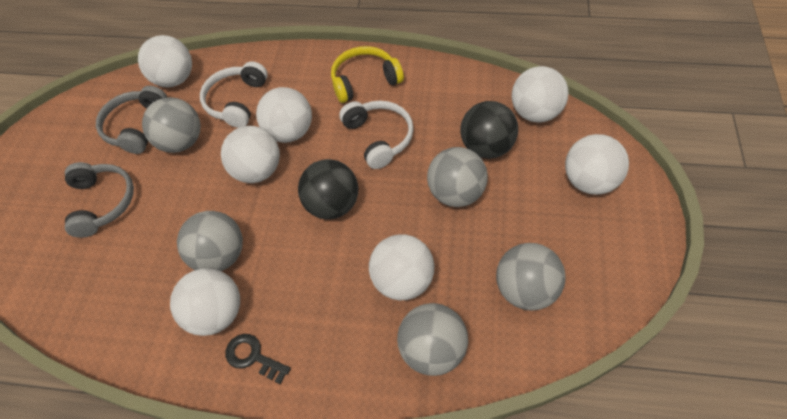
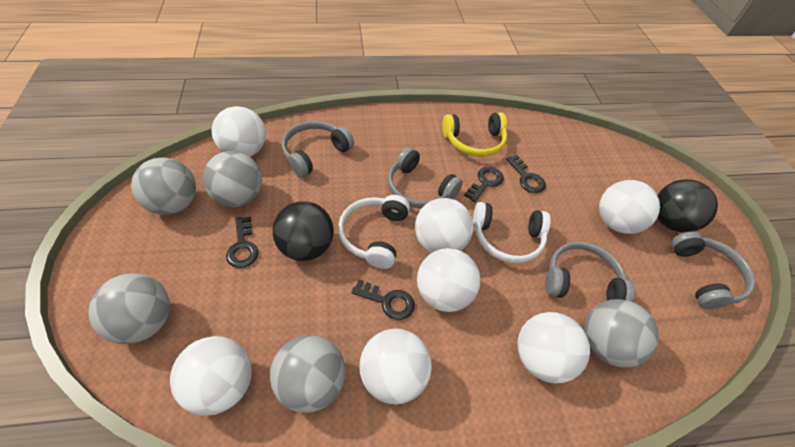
black key: [225,334,291,384] = 1 -> [226,216,259,268] [351,279,415,320] [464,166,504,202] [506,155,546,193] = 4
grey headphones: [65,162,134,238] [96,86,167,154] = 2 -> [282,121,354,177] [388,147,463,208] [545,242,635,302] [671,232,755,309] = 4

